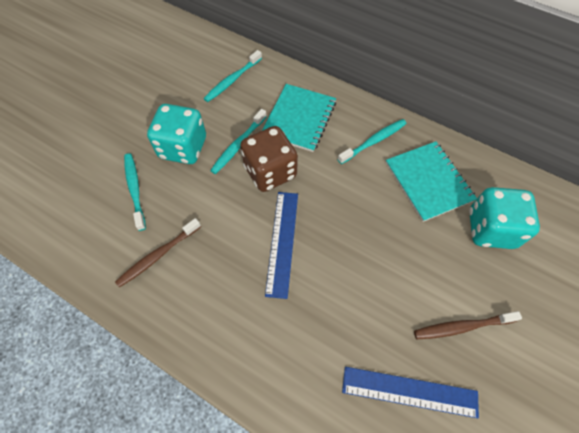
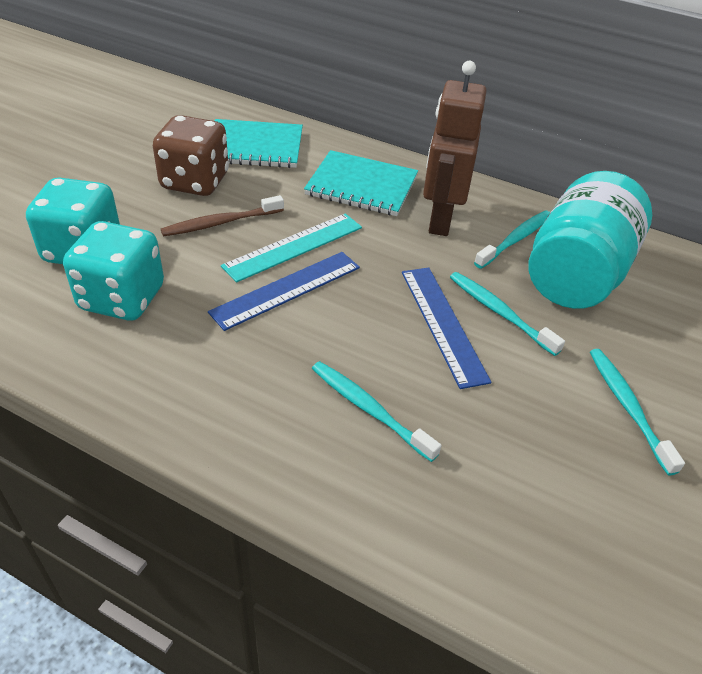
brown robot: none = 0 -> [423,60,486,236] = 1
brown toothbrush: [115,218,201,288] [414,311,522,339] = 2 -> [161,195,284,236] = 1
turquoise jar: none = 0 -> [529,171,652,309] = 1
turquoise ruler: none = 0 -> [221,214,362,283] = 1

